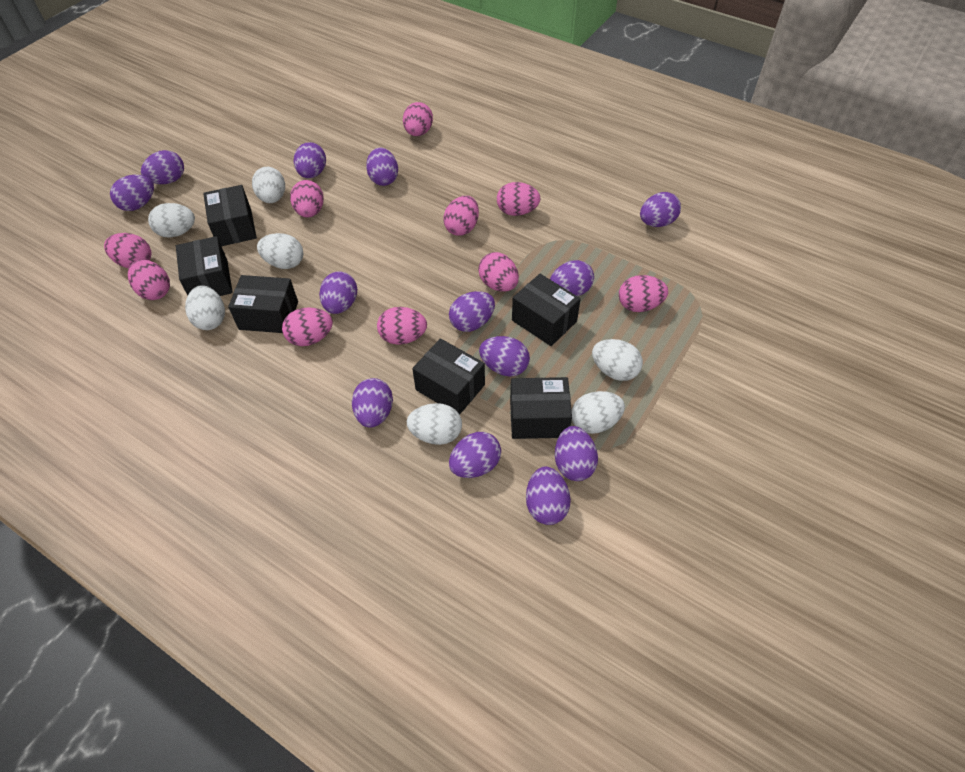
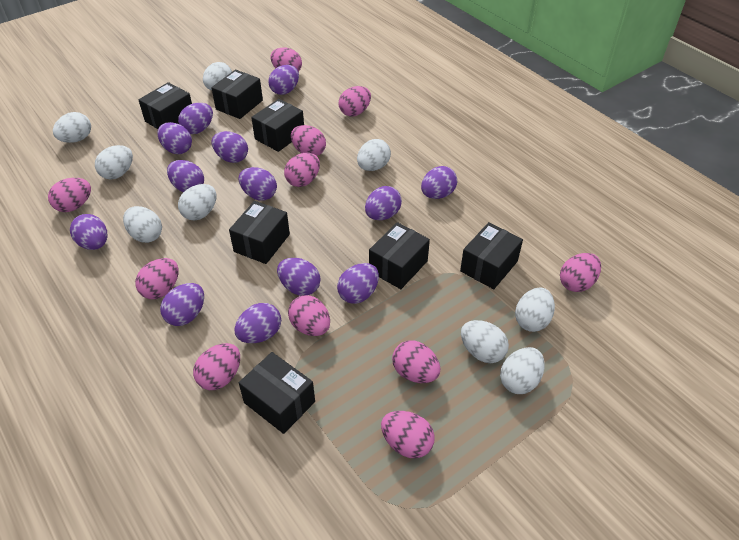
black box: [176,236,233,296] [203,185,257,246] [228,275,298,333] [412,338,485,414] [510,377,572,439] [512,274,581,346] = 6 -> [138,82,192,129] [211,69,263,119] [229,201,290,264] [239,352,315,434] [251,99,304,152] [369,222,430,289] [460,222,523,289] = 7
pink egg: [104,233,151,268] [128,259,170,300] [282,307,333,346] [290,180,324,218] [377,307,427,345] [403,102,433,136] [443,196,479,236] [478,252,519,292] [497,182,541,216] [619,275,668,312] = 10 -> [48,178,91,212] [135,258,179,299] [193,343,240,390] [270,48,302,72] [284,153,320,187] [288,295,330,336] [291,125,326,156] [339,86,371,116] [381,411,435,458] [392,341,440,383] [560,253,601,292] = 11
white egg: [148,203,195,238] [185,285,225,330] [252,167,285,203] [257,233,303,269] [407,403,462,445] [571,391,625,434] [592,339,643,381] = 7 -> [53,112,91,143] [95,145,133,180] [123,206,162,243] [178,184,216,221] [203,62,232,90] [357,139,391,171] [461,320,509,363] [500,347,545,394] [515,287,555,332] = 9

